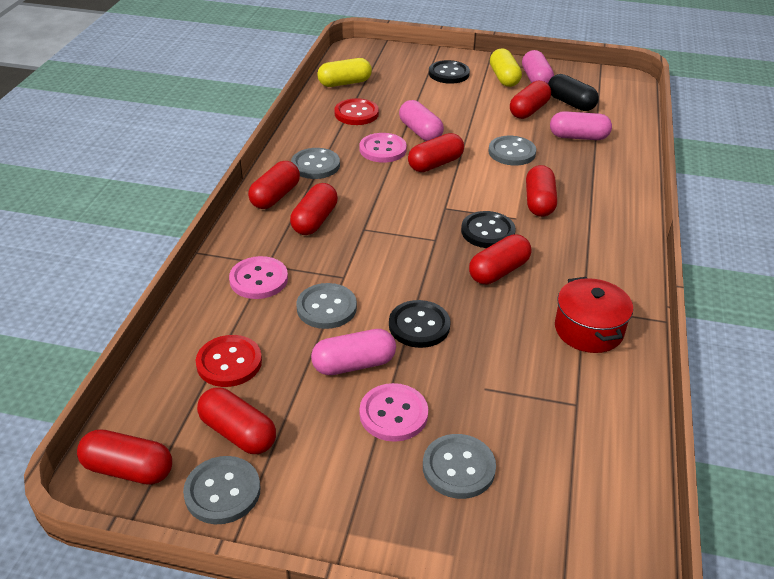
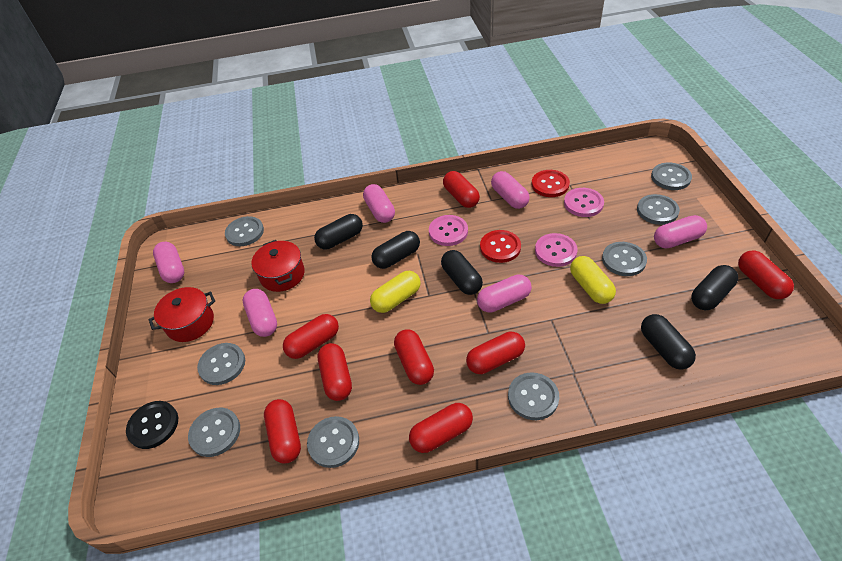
black button: [389,300,451,348] [429,60,470,84] [461,211,516,248] = 3 -> [126,401,178,449] = 1
black capsule: [548,74,599,111] = 1 -> [314,214,363,249] [371,231,420,269] [441,250,483,295] [641,314,696,370] [691,265,738,310] = 5
grey button: [183,456,261,524] [291,148,340,179] [296,283,357,329] [423,434,496,499] [488,136,536,165] = 5 -> [188,408,240,457] [197,343,245,385] [225,216,264,246] [307,416,359,468] [508,372,559,420] [602,242,647,276] [637,194,680,225] [651,163,692,190] = 8
pink capsule: [311,329,396,375] [399,100,444,141] [522,50,554,84] [550,111,612,140] = 4 -> [153,242,184,283] [243,289,277,337] [363,184,395,223] [477,275,532,313] [491,171,530,209] [654,215,707,248] = 6
red pot: [555,277,633,353] = 1 -> [149,287,215,342] [251,240,305,292] = 2

